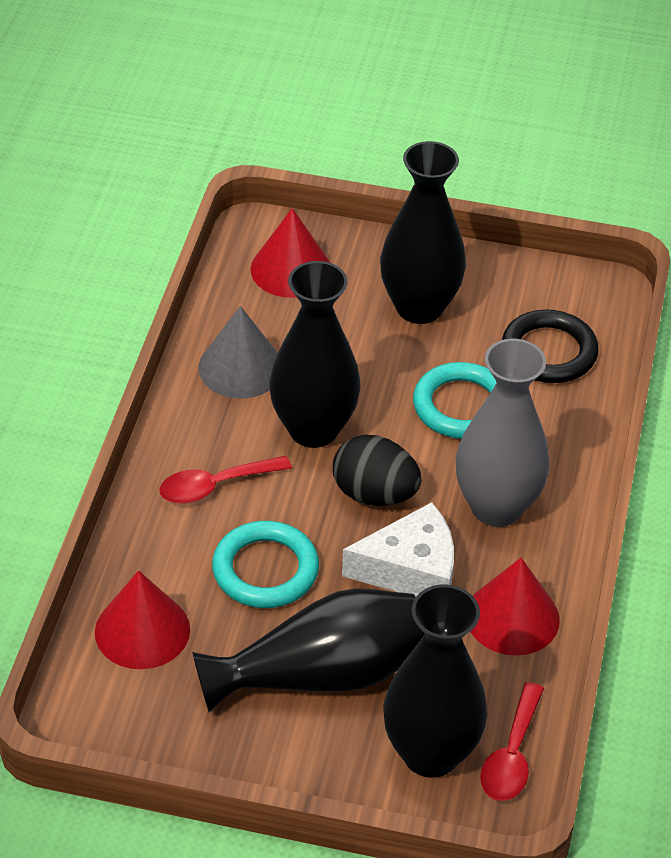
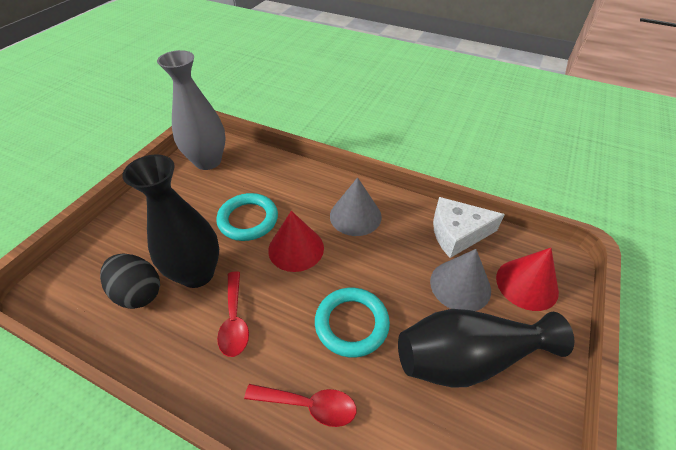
black ring: [502,310,599,383] = 1 -> none = 0
black vase: [192,588,425,712] [269,261,361,448] [380,141,466,324] [383,584,488,778] = 4 -> [122,154,219,288] [398,309,574,388] = 2
grey cone: [199,306,278,398] = 1 -> [330,177,382,236] [430,249,491,311] = 2
red cone: [95,570,190,669] [251,208,330,298] [470,558,560,656] = 3 -> [268,211,324,272] [496,248,559,311] = 2

